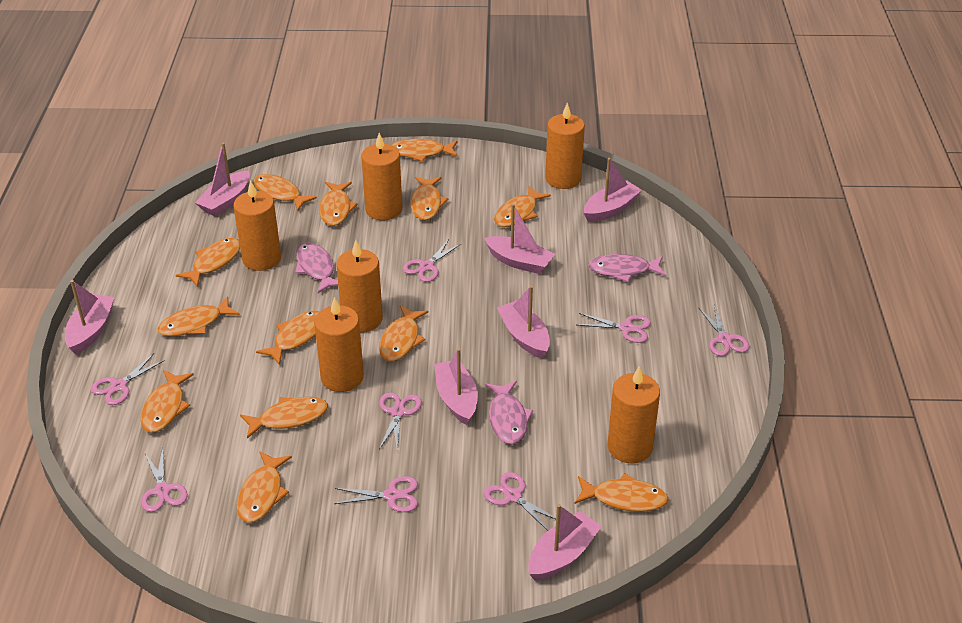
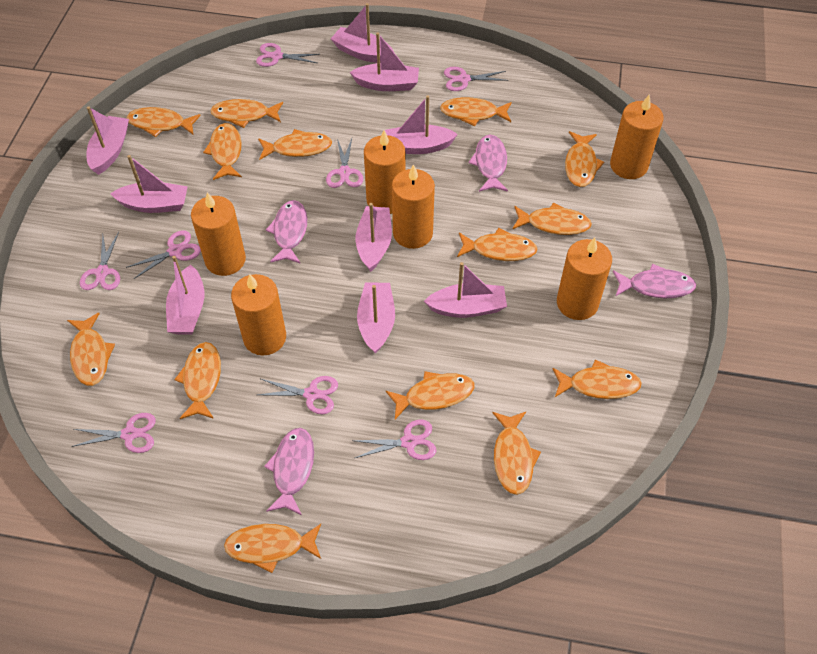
orange fish: [140,370,194,433] [158,296,240,336] [176,238,240,287] [237,451,292,523] [240,397,328,439] [253,174,317,211] [256,310,320,365] [319,182,358,226] [379,305,428,361] [391,139,457,162] [410,177,449,220] [494,186,551,227] [575,473,669,512] = 13 -> [67,313,115,386] [127,107,201,137] [174,342,221,419] [203,123,242,180] [210,99,283,128] [224,524,321,573] [258,129,332,160] [386,371,475,419] [440,97,512,126] [457,228,538,261] [492,412,541,495] [512,202,592,235] [553,359,642,399] [565,131,604,187] = 14
pink boat: [65,280,115,354] [195,143,250,216] [434,348,478,425] [484,204,555,274] [497,286,550,359] [528,504,602,581] [584,158,642,222] = 7 -> [87,106,129,175] [110,155,188,213] [166,256,204,334] [331,3,394,63] [350,32,419,91] [356,203,392,272] [357,282,395,354] [385,95,458,154] [424,262,507,318] = 9
pink fish: [295,242,338,293] [485,381,533,444] [588,254,666,282] = 3 -> [264,428,314,515] [266,200,307,264] [469,135,508,192] [613,264,697,298] = 4

